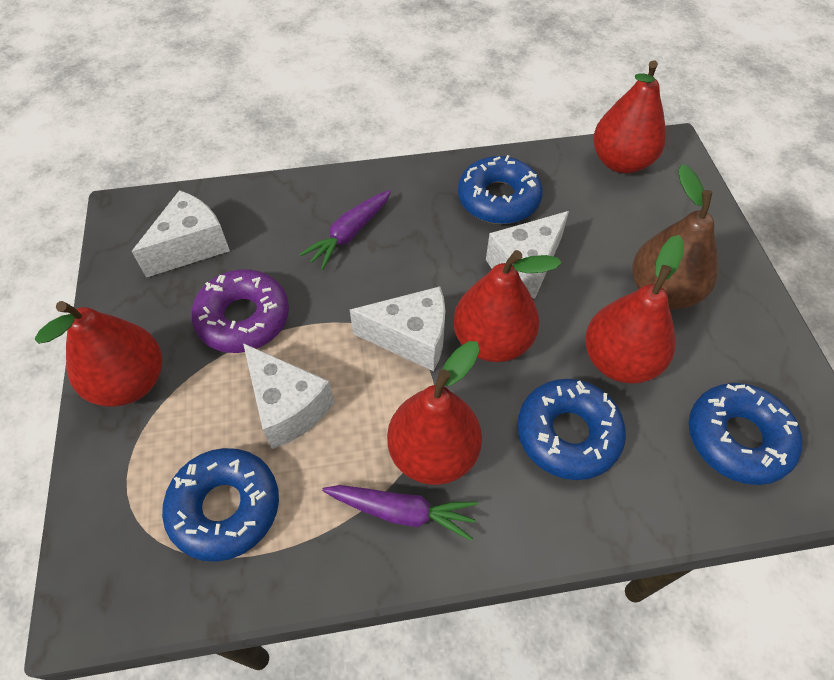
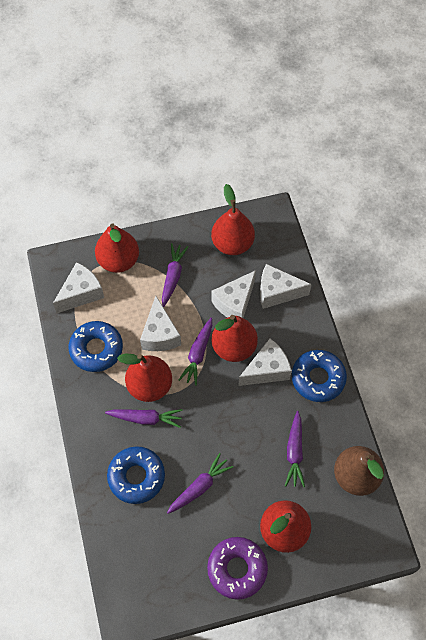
blue donut: [162,448,279,562] [458,155,543,224] [517,379,626,480] [689,383,803,485] = 4 -> [68,321,123,372] [107,446,165,504] [292,350,347,402] = 3
purple carrot: [300,190,391,270] [322,485,478,541] = 2 -> [105,409,183,428] [162,243,188,307] [167,453,233,514] [179,318,212,386] [285,411,305,487] = 5
white cheese: [132,190,230,278] [243,343,334,449] [350,286,445,371] [486,211,569,299] = 4 -> [53,262,104,313] [140,296,181,351] [211,270,256,318] [238,339,292,386] [260,264,312,309] = 5

